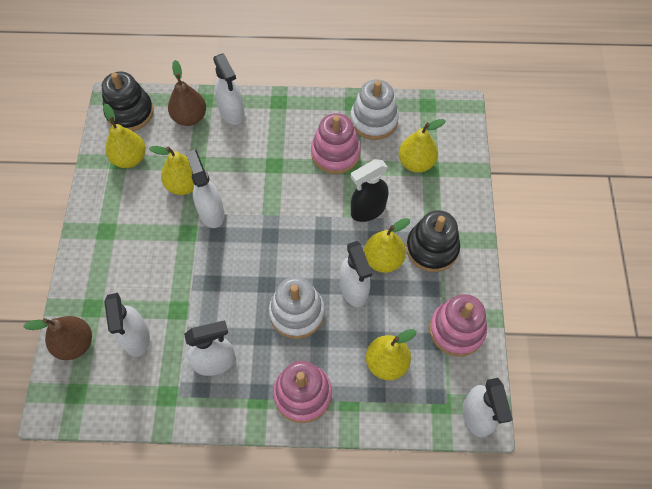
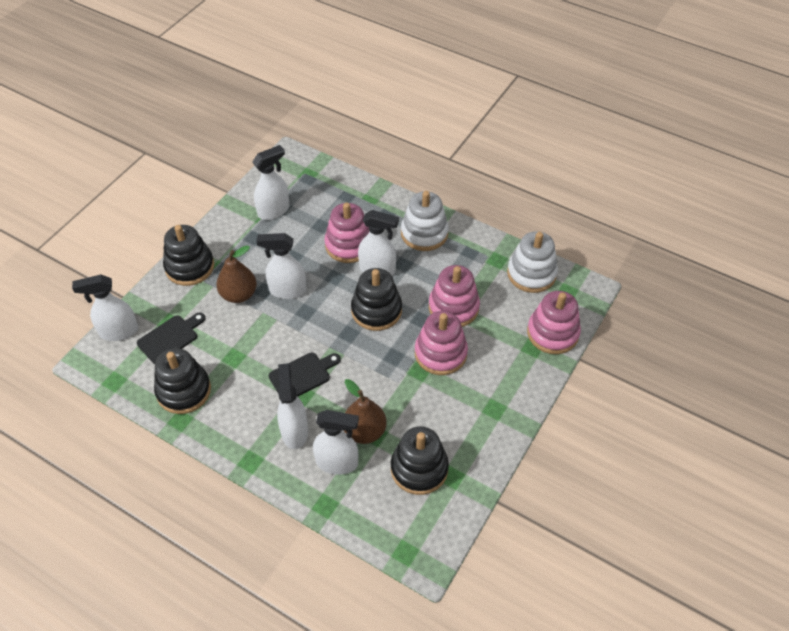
black cutting board: none = 0 -> [137,313,205,364] [269,353,341,397] = 2
black spray bottle: [351,159,389,222] = 1 -> none = 0
black stacking toy: [102,71,154,131] [406,210,460,272] = 2 -> [154,348,211,414] [163,225,214,286] [351,268,402,331] [391,426,449,495] = 4
pink stacking toy: [273,361,332,423] [311,113,361,174] [429,294,487,357] = 3 -> [324,202,369,263] [415,311,468,375] [429,265,480,327] [527,291,581,354] = 4
yellow pear: [103,104,146,168] [149,146,194,195] [364,218,410,273] [366,329,416,380] [398,119,446,172] = 5 -> none = 0

